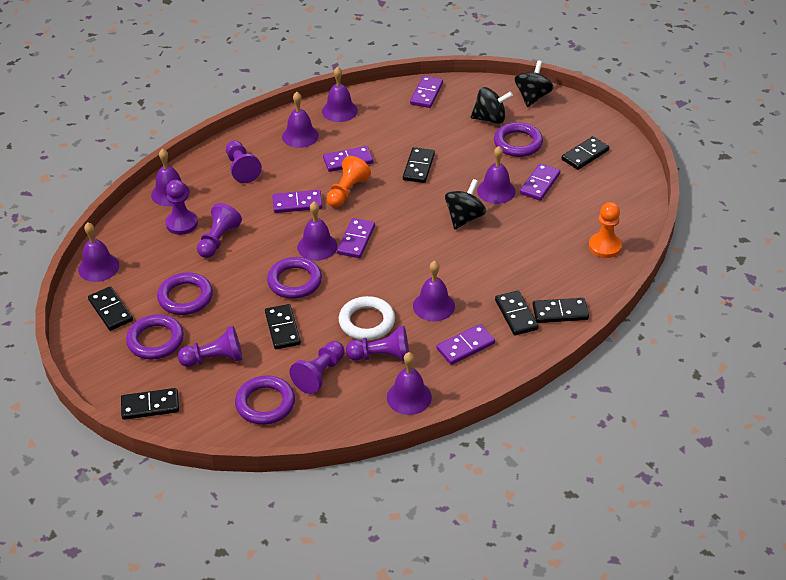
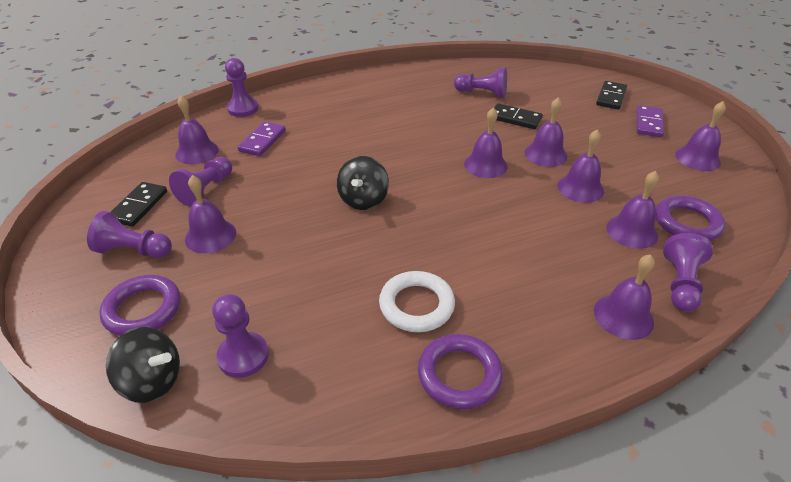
black domino: [88,286,133,331] [121,388,179,420] [265,304,301,349] [403,147,435,183] [495,291,539,335] [533,298,589,323] [561,136,609,170] = 7 -> [111,182,167,227] [494,103,543,129] [596,81,627,110] = 3
black spinning top: [445,179,486,229] [471,87,513,124] [515,60,554,107] = 3 -> [106,327,180,403] [337,156,389,210] = 2
orange pawn: [327,156,371,207] [589,202,622,258] = 2 -> none = 0
purple domino: [272,190,322,213] [323,146,373,172] [337,218,375,258] [410,76,443,108] [437,324,495,365] [520,163,560,201] = 6 -> [238,122,286,156] [637,105,664,137] = 2
purple ring: [126,314,184,359] [157,272,213,315] [235,376,295,425] [267,257,322,299] [494,122,543,157] = 5 -> [99,275,180,336] [418,334,503,409] [656,195,726,241] = 3

